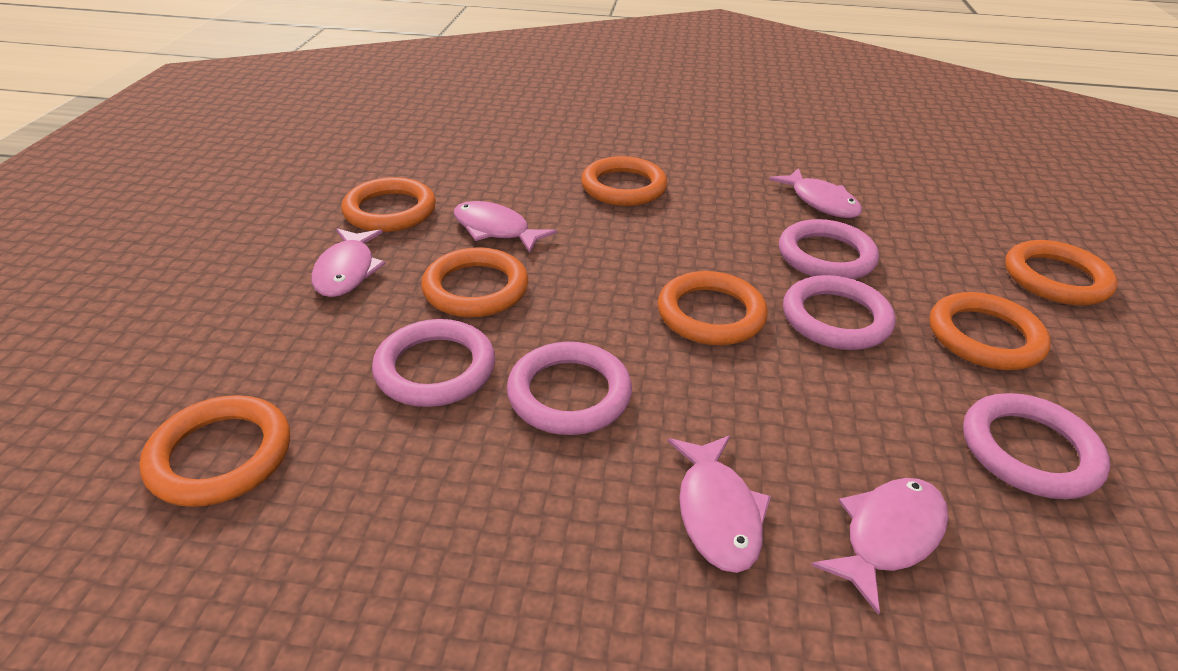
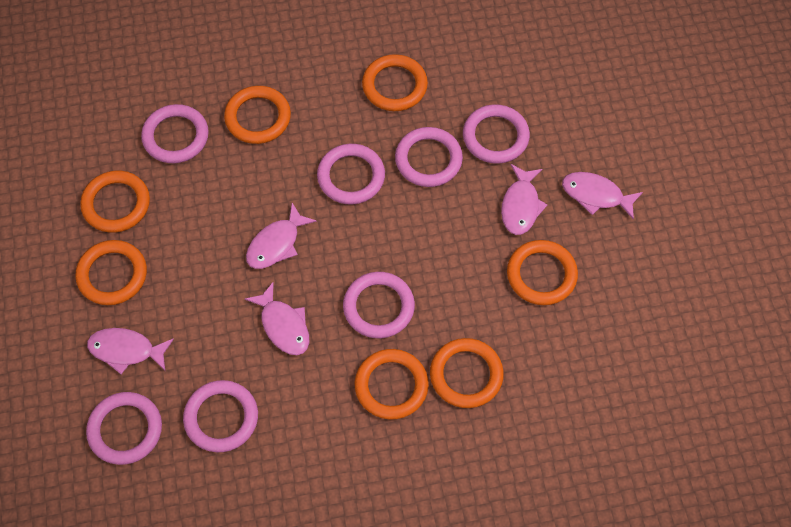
pink ring: [372,319,495,407] [507,342,632,435] [779,219,879,279] [783,275,896,350] [963,393,1110,499] = 5 -> [86,392,162,465] [141,104,209,163] [183,380,258,452] [317,144,385,204] [343,272,415,338] [395,127,463,187] [463,104,530,164] = 7

